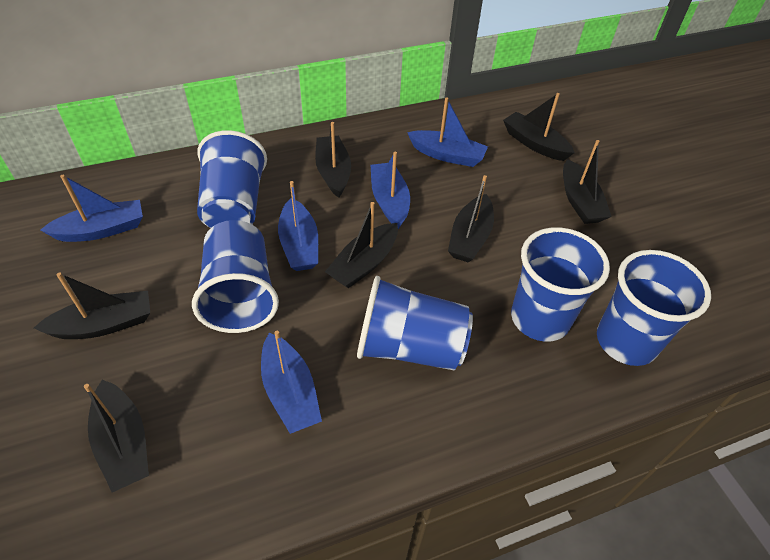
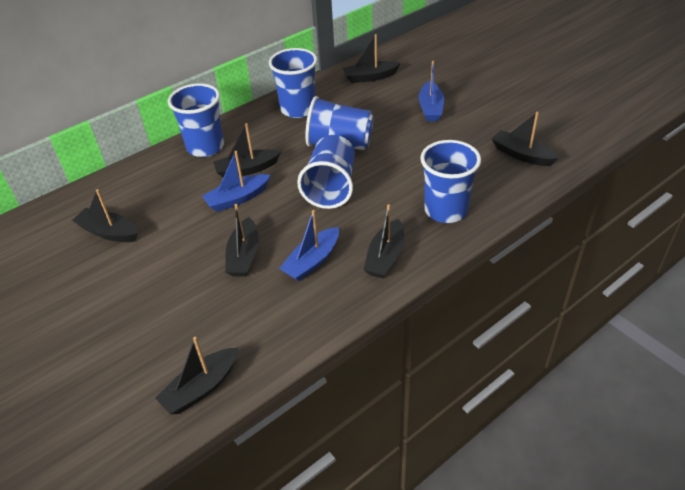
blue boat: [40,175,143,242] [261,331,322,434] [278,181,318,271] [370,152,410,229] [407,97,488,167] = 5 -> [202,151,270,212] [279,210,339,281] [419,61,444,121] = 3

